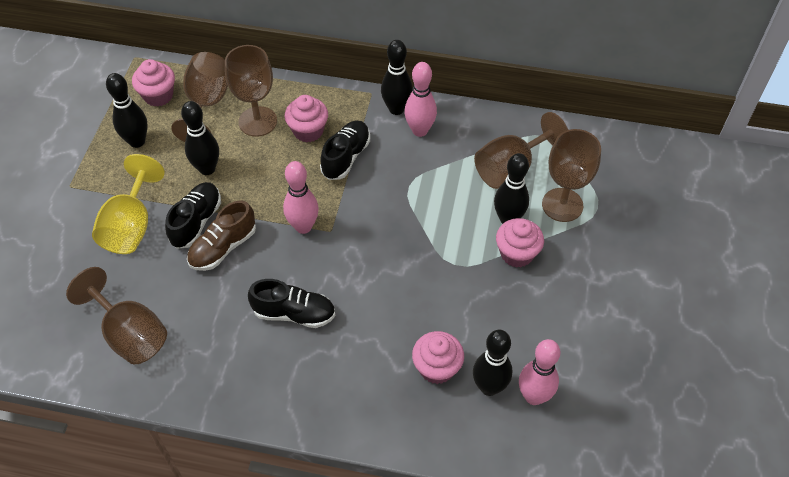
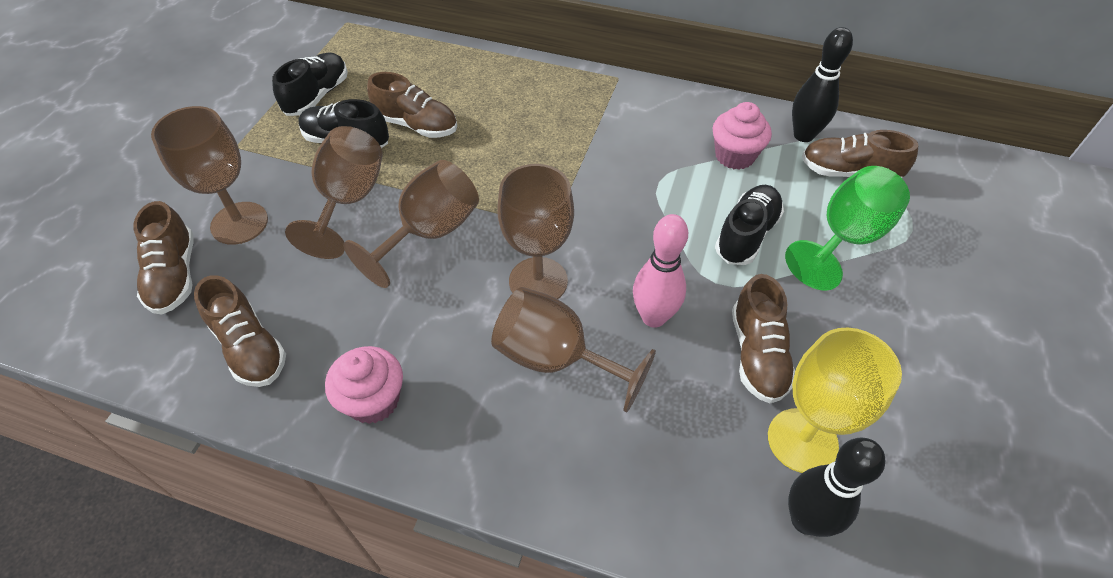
black bowling pin: [106,73,148,148] [181,101,219,175] [381,40,413,115] [473,330,512,396] [494,153,529,224] = 5 -> [788,438,886,537] [792,27,853,142] = 2
brown shoe: [187,200,256,271] = 1 -> [133,201,194,315] [194,275,286,387] [367,72,457,138] [732,274,795,403] [802,130,919,178] = 5
green goblet: none = 0 -> [785,166,910,291] = 1
pink bowling pin: [283,161,319,234] [404,62,437,137] [519,339,560,405] = 3 -> [633,214,688,328] = 1
pink cupcake: [132,59,175,107] [285,95,328,143] [412,331,464,384] [496,218,544,268] = 4 -> [325,346,403,424] [712,102,772,170] = 2

